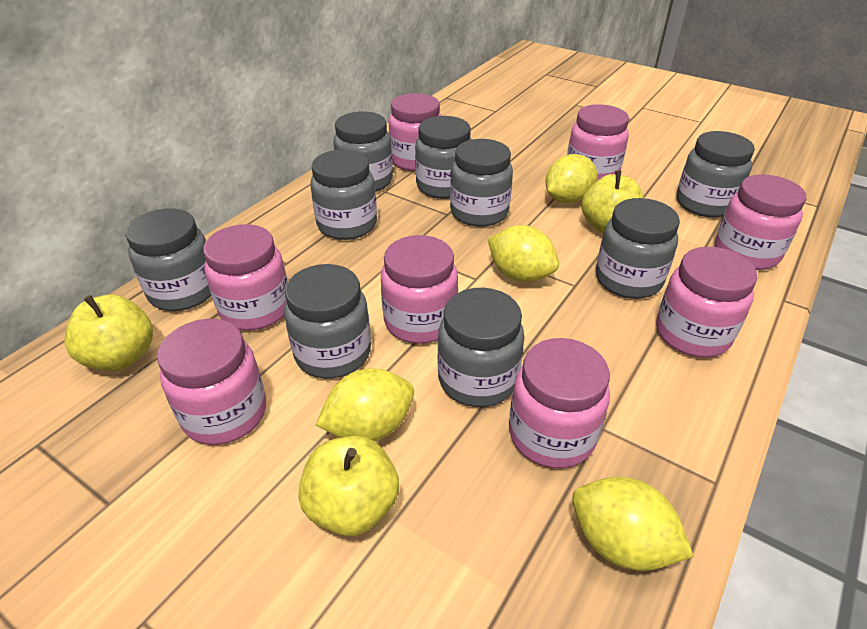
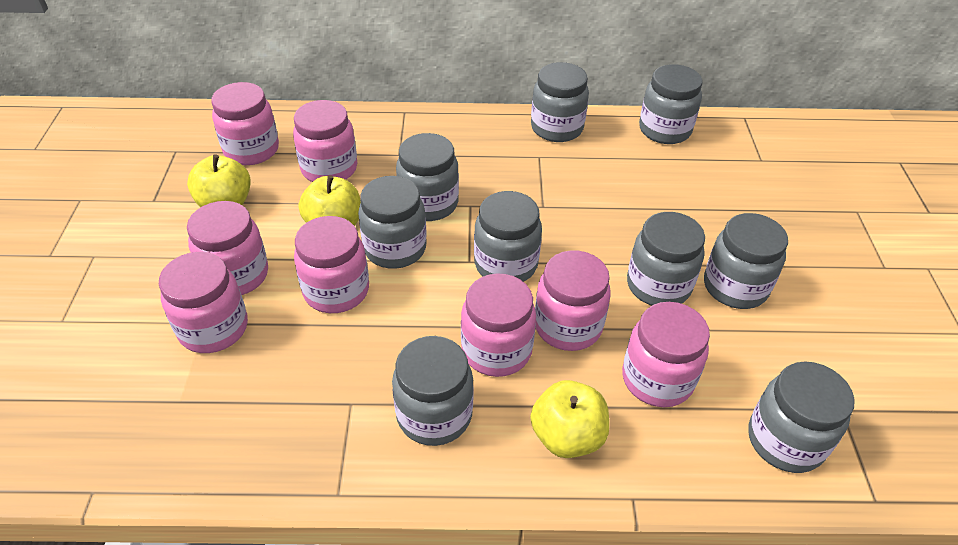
yellow lemon: [316,368,414,441] [488,225,559,282] [545,154,597,203] [572,477,694,571] = 4 -> none = 0

